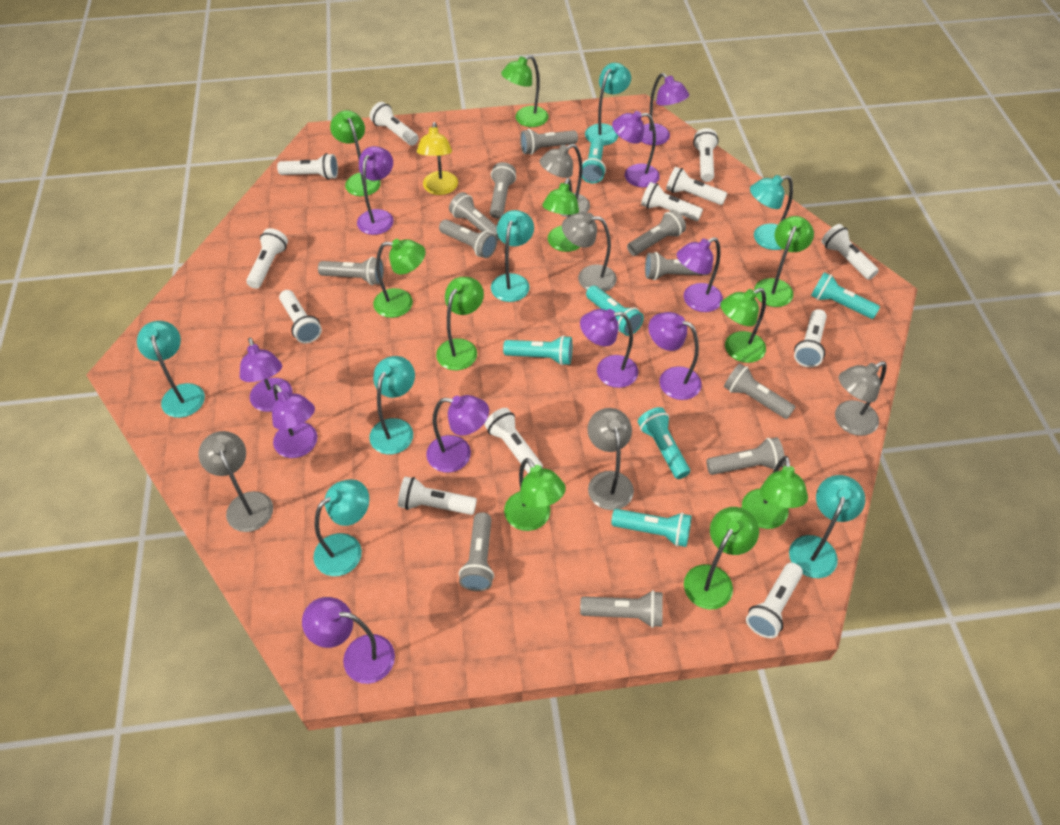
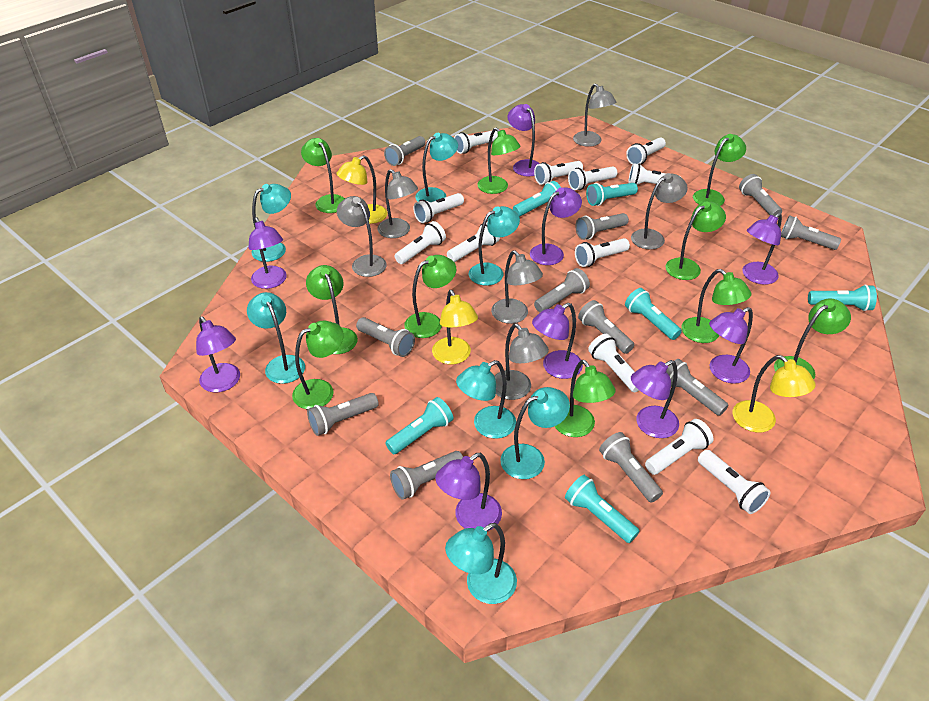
grey lamp: [198,431,273,532] [540,144,590,217] [562,213,617,292] [587,408,634,510] [835,361,887,436] = 5 -> [337,196,387,277] [377,169,418,238] [491,250,543,324] [494,324,549,400] [573,83,616,147] [631,173,688,250] = 6
purple lamp: [240,338,293,412] [272,384,318,458] [302,597,395,684] [357,146,394,235] [426,395,489,472] [580,309,638,388] [612,111,660,187] [641,73,689,145] [648,312,702,400] [677,237,723,312] = 10 -> [196,316,240,392] [249,217,287,289] [435,453,502,531] [507,104,540,177] [530,188,582,265] [532,303,583,379] [631,360,679,438] [709,307,753,384] [743,213,782,285] = 9
yellow lamp: [417,122,458,195] = 1 -> [336,155,387,224] [432,290,478,364] [733,355,816,433] = 3

